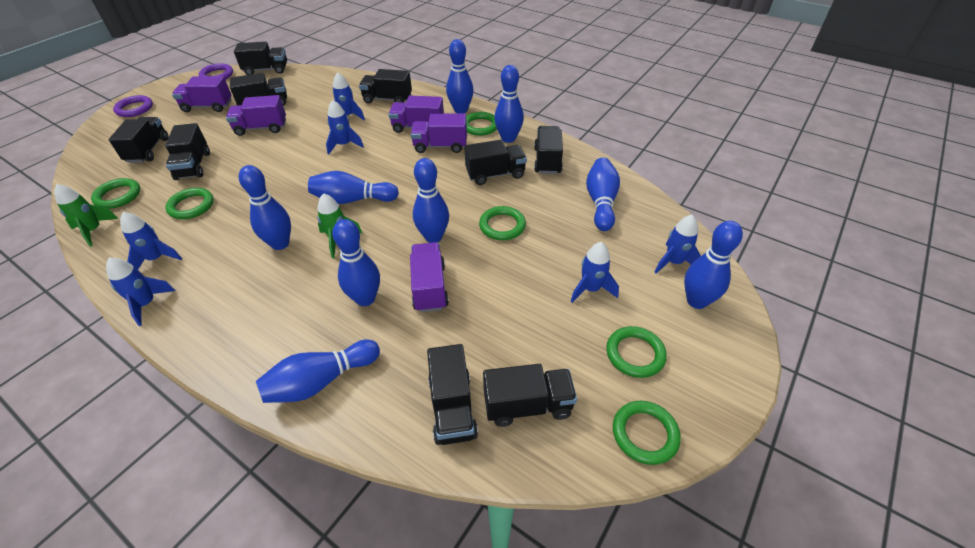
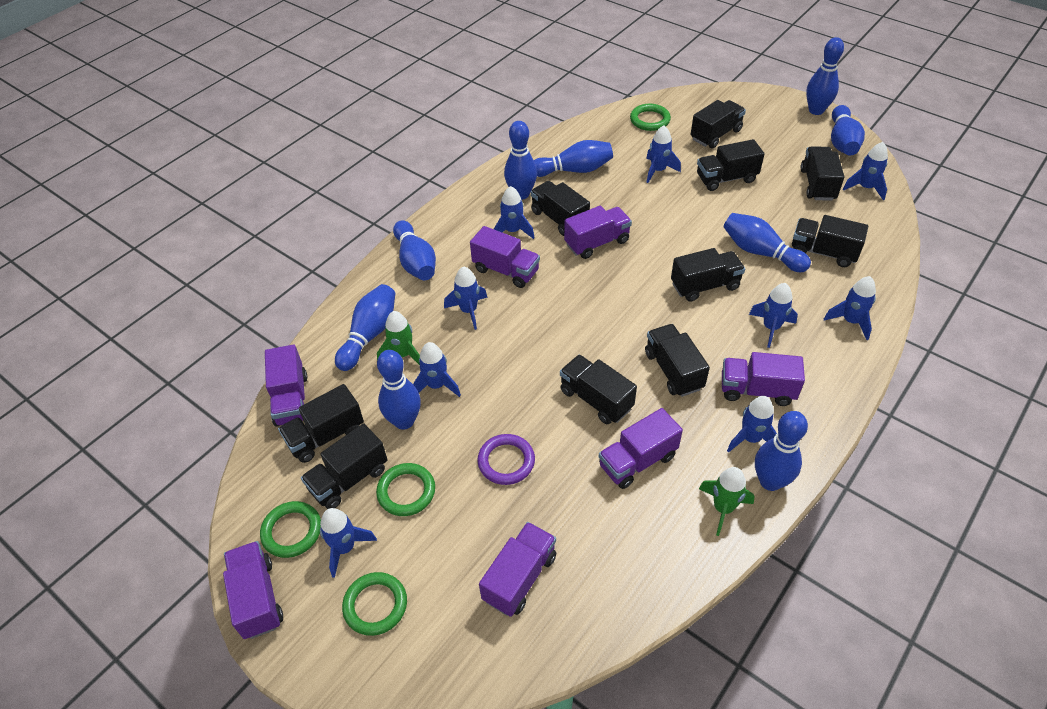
black truck: [109,117,169,163] [165,123,210,180] [230,73,287,106] [234,42,287,75] [359,69,412,104] [427,344,478,445] [464,140,527,185] [483,364,577,427] [534,126,563,174] = 9 -> [278,384,364,463] [301,423,388,509] [531,181,590,236] [560,355,637,424] [645,324,710,397] [671,248,745,302] [691,100,746,149] [697,139,765,191] [792,215,868,267] [800,146,844,201] = 10
blue rocket: [106,258,175,326] [120,212,182,270] [326,100,364,155] [333,72,365,120] [570,242,619,303] [654,215,701,274] = 6 -> [320,508,377,578] [413,342,461,397] [444,266,488,330] [494,186,534,239] [646,125,681,183] [727,396,777,453] [749,283,798,348] [824,276,876,340] [843,142,888,201] = 9
green ring: [91,178,140,209] [165,188,214,219] [466,112,497,136] [479,206,526,240] [606,326,667,378] [613,401,681,465] = 6 -> [260,501,321,558] [342,572,407,636] [376,463,435,516] [630,104,671,131] = 4
purple ring: [113,95,153,117] [199,63,233,80] = 2 -> [477,434,535,485] = 1
purple truck: [172,76,232,112] [226,95,286,136] [389,96,444,133] [410,242,449,312] [411,113,467,153] = 5 -> [223,541,283,639] [265,345,307,427] [470,226,540,288] [479,522,556,617] [564,205,632,259] [598,408,683,489] [722,352,805,406] = 7

